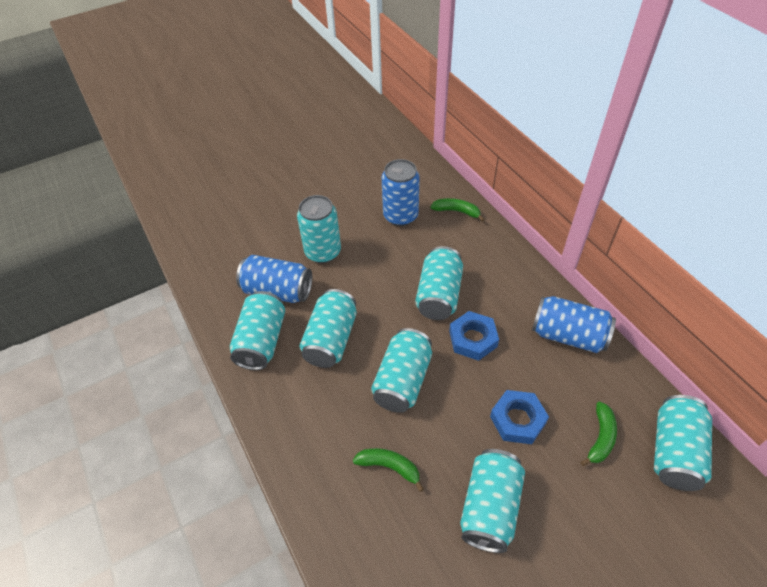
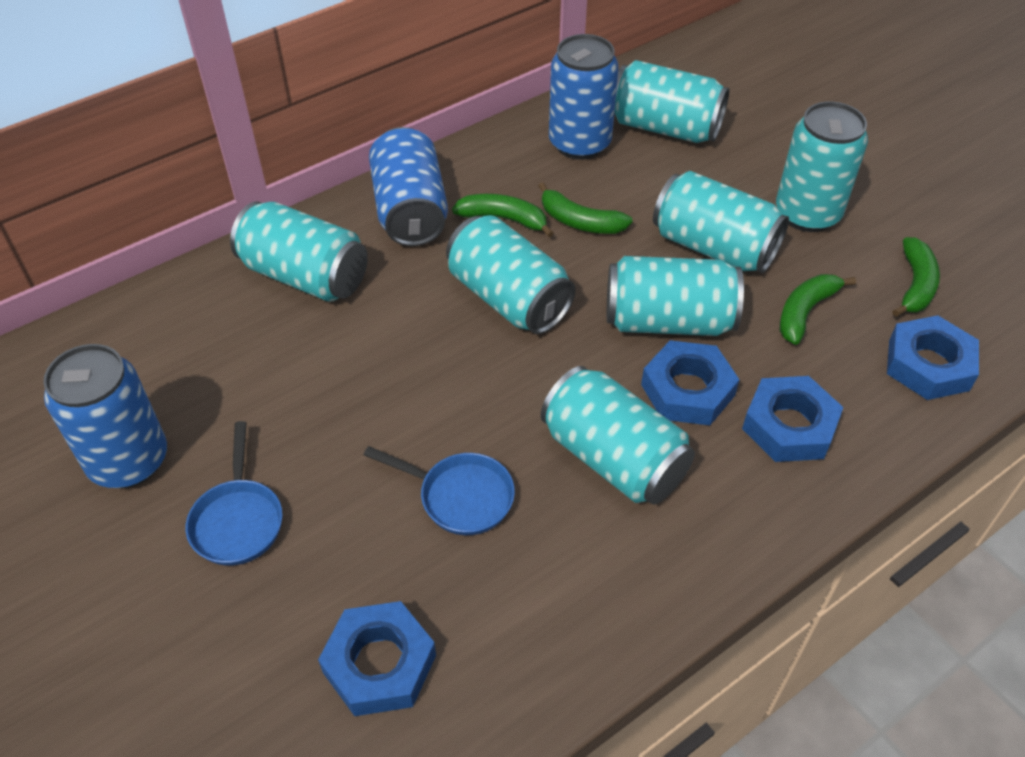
blue nut: [449,311,499,361] [490,390,549,444] = 2 -> [318,601,436,716] [641,340,740,425] [742,376,843,462] [887,315,979,400] = 4
blue pan: none = 0 -> [186,421,283,566] [364,446,515,535] = 2
green banana: [353,448,424,492] [430,198,485,222] [581,402,617,466] = 3 -> [452,194,554,237] [539,182,633,234] [780,274,856,345] [892,237,940,317] = 4

